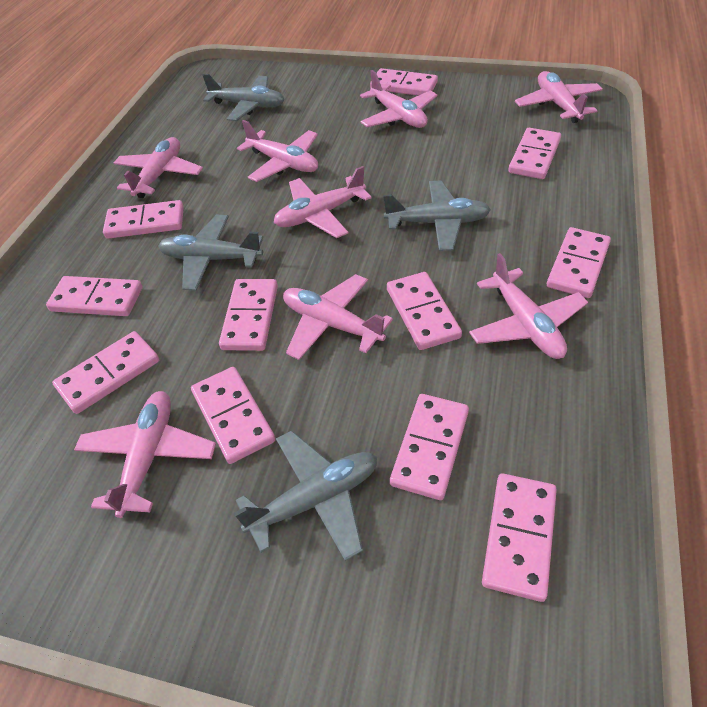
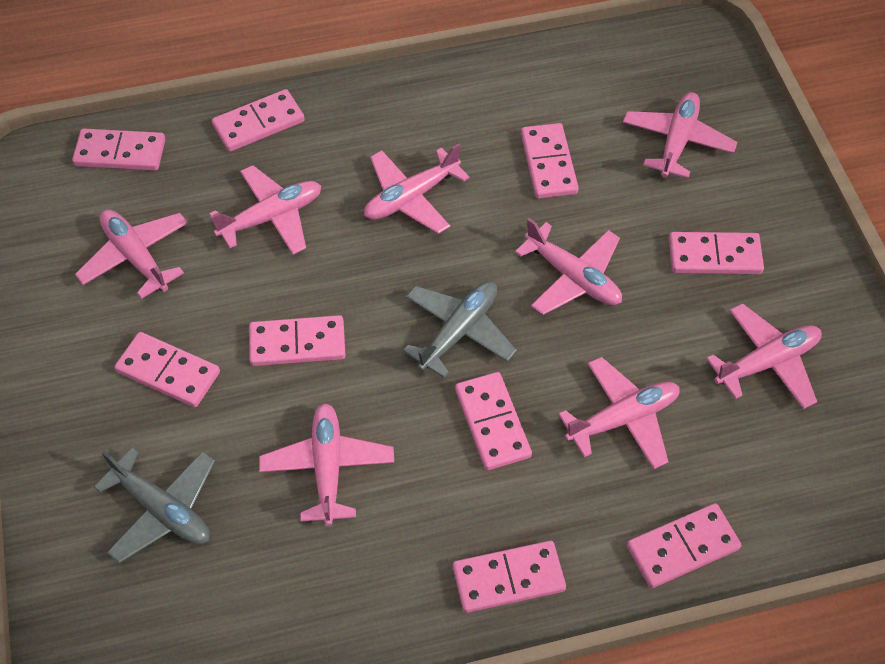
grey plane: [158,214,263,291] [202,74,285,121] [234,430,377,561] [383,180,491,251] = 4 -> [94,447,215,563] [403,281,517,378] = 2
pink domino: [46,276,143,316] [52,331,159,414] [103,200,184,239] [191,367,275,464] [219,279,278,351] [370,68,438,96] [387,272,462,350] [390,394,469,500] [482,473,557,602] [508,128,561,179] [547,227,611,298] = 11 -> [72,128,165,171] [115,332,220,407] [212,89,305,152] [249,315,346,366] [453,541,566,613] [455,372,532,470] [521,123,579,199] [627,503,741,588] [669,232,764,274] = 9

